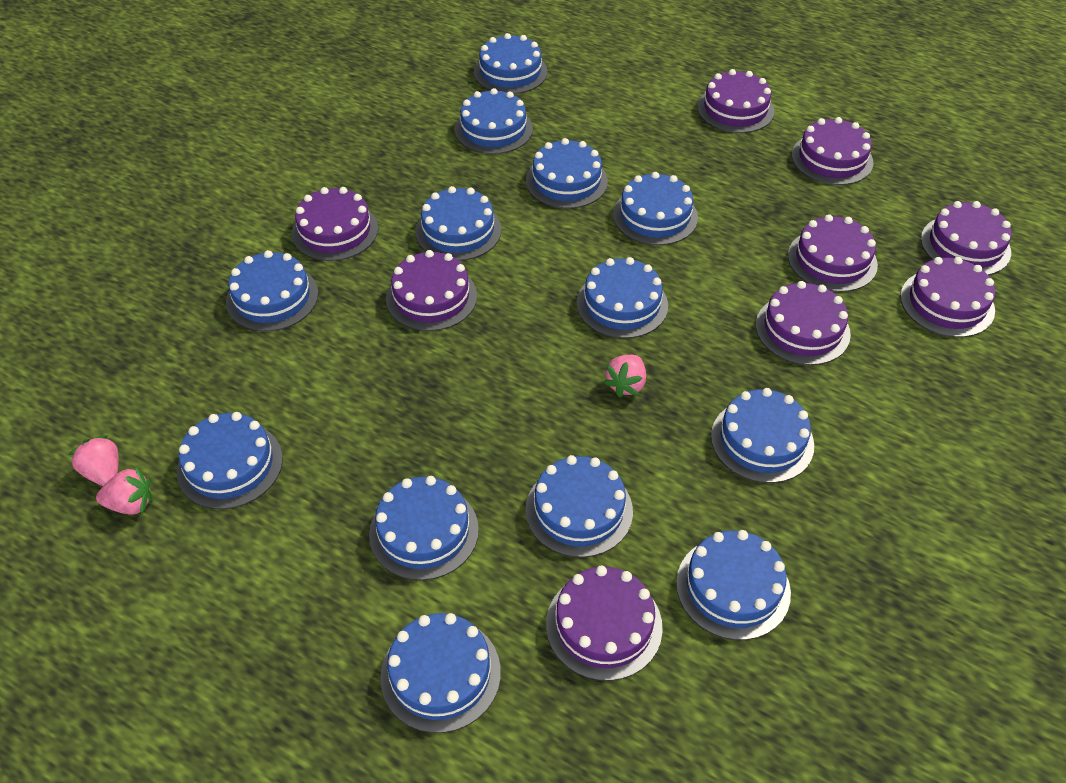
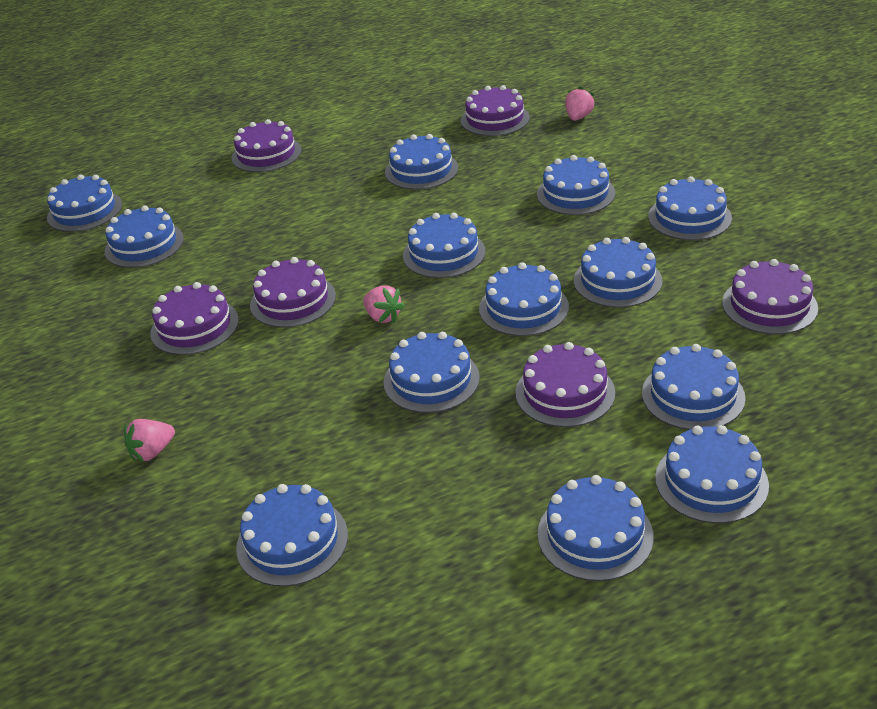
purple cake: [292,187,378,261] [386,250,477,331] [546,566,663,681] [697,69,775,133] [756,281,851,365] [788,214,878,292] [792,117,873,185] [900,257,995,337] [921,201,1012,275] = 9 -> [150,282,239,355] [232,119,302,172] [250,257,336,328] [461,85,530,136] [515,342,615,427] [722,259,818,334] = 6

